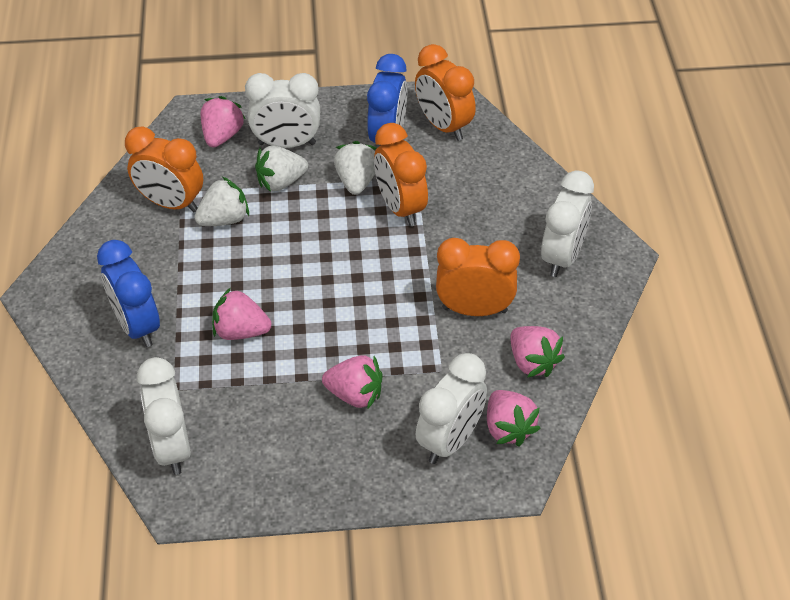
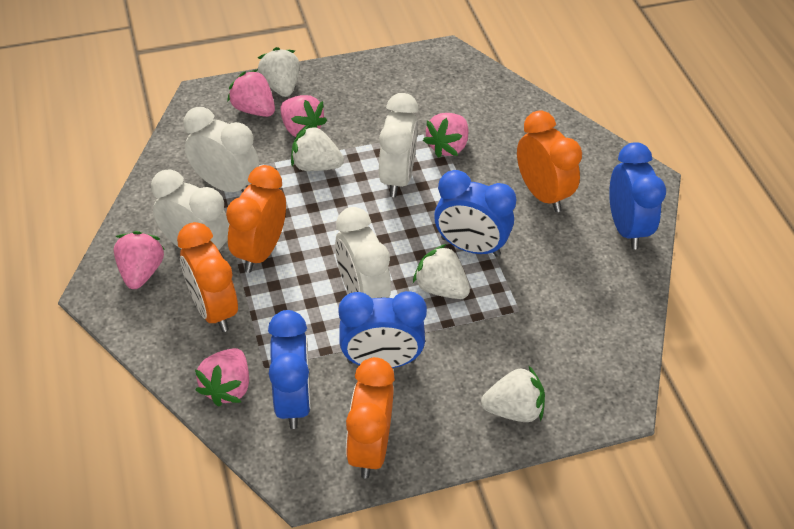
blue clock: [97,240,160,347] [367,54,407,143] = 2 -> [268,310,311,429] [338,291,427,368] [434,170,516,257] [609,142,666,249] = 4
white strawberry: [194,177,249,226] [255,145,308,192] [334,141,377,195] = 3 -> [258,47,300,97] [291,125,344,171] [413,244,470,299] [481,365,545,422] = 4

